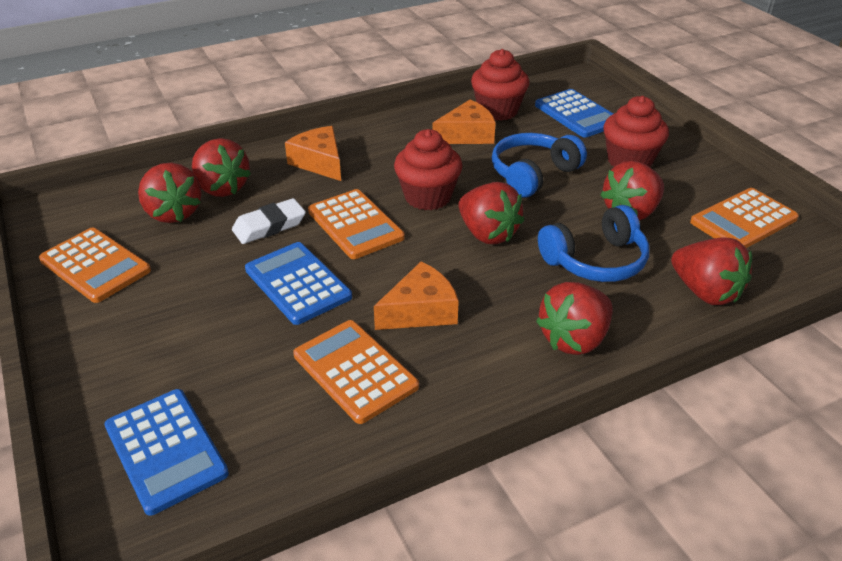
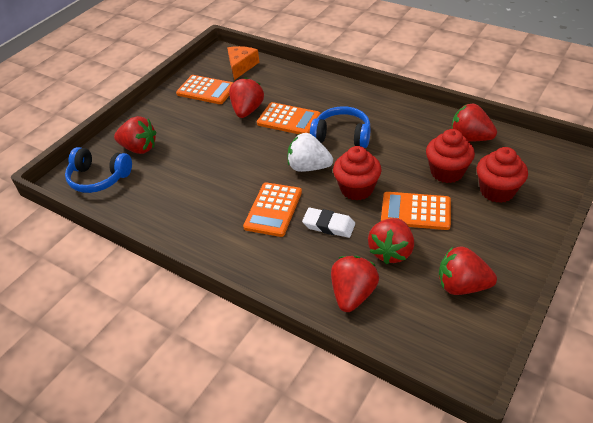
blue calculator: [104,389,229,515] [245,242,352,325] [535,89,613,138] = 3 -> none = 0
orange cheese: [285,126,341,181] [374,261,459,330] [432,100,496,144] = 3 -> [227,46,259,80] = 1
white strawberry: none = 0 -> [287,133,333,172] = 1

